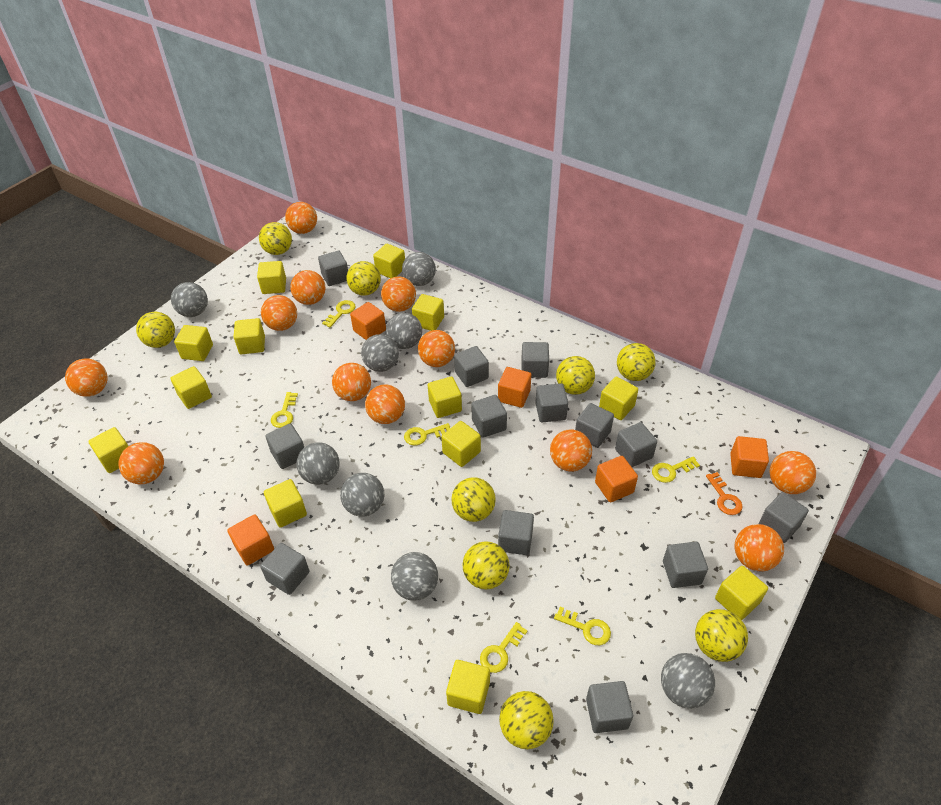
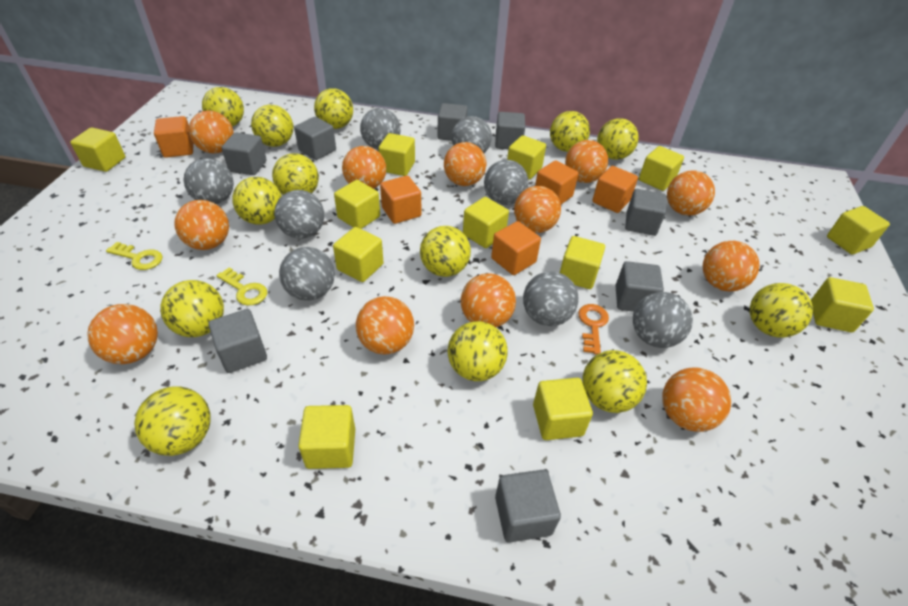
grey cube: [260,543,309,595] [265,424,304,469] [318,251,348,286] [454,346,489,387] [471,395,507,438] [498,510,534,555] [521,342,549,378] [535,383,568,422] [575,403,614,448] [586,681,633,733] [615,422,657,467] [663,542,708,588] [759,492,809,543] = 13 -> [208,309,267,373] [222,132,266,175] [294,117,336,160] [437,103,468,141] [495,112,525,149] [495,469,561,543] [616,261,664,312] [625,189,666,236] = 8
yellow ball: [136,312,175,348] [259,222,292,255] [346,261,381,296] [452,477,496,522] [462,541,510,589] [499,691,554,749] [556,356,595,395] [617,343,656,381] [695,609,748,662] = 9 -> [134,387,211,456] [160,280,224,337] [202,87,244,127] [232,177,282,225] [251,105,293,147] [272,153,319,195] [314,88,353,129] [420,226,471,277] [448,321,508,381] [550,111,590,152] [582,350,647,413] [597,118,639,160] [750,283,813,337] = 13
yellow cube: [88,427,128,473] [171,366,212,409] [174,325,213,361] [234,318,265,354] [257,261,286,294] [264,479,307,528] [373,243,405,278] [412,294,444,331] [428,376,462,418] [441,421,481,467] [446,660,490,714] [599,377,638,420] [715,566,768,620] = 13 -> [70,128,125,172] [298,405,355,469] [333,227,384,282] [334,180,380,229] [378,133,415,176] [463,197,509,248] [507,135,546,180] [533,378,593,440] [560,236,605,289] [639,146,684,191] [811,277,874,332] [827,206,890,255] = 12
yellow key: [271,392,298,428] [322,300,356,328] [404,423,450,446] [480,622,528,673] [554,607,611,645] [652,456,700,483] = 6 -> [106,242,162,270] [217,267,267,306] = 2

